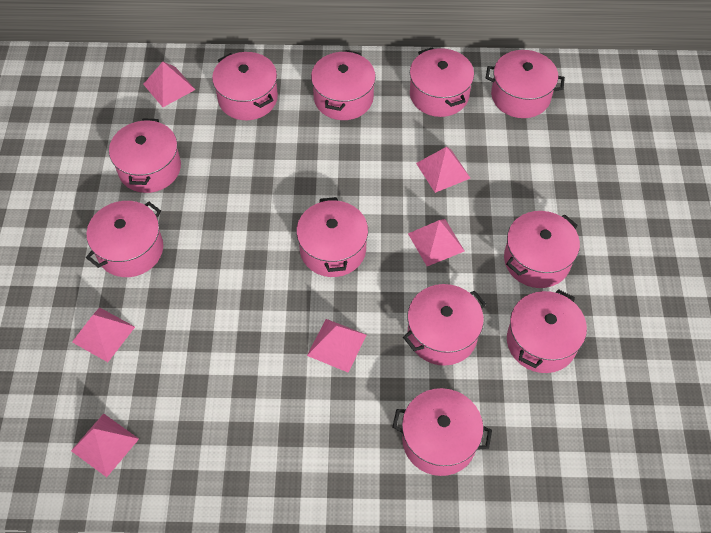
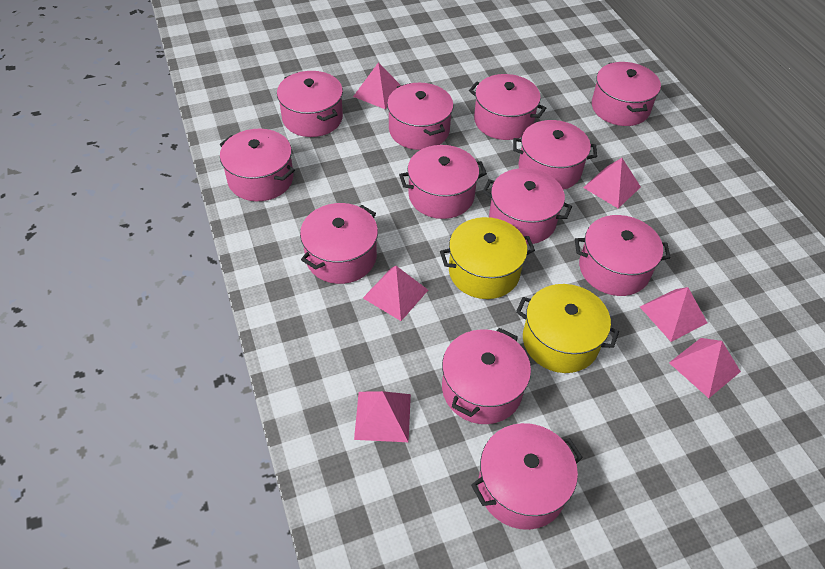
pink pot: [86,201,163,277] [109,118,181,193] [212,52,278,120] [296,197,368,277] [311,50,376,120] [393,388,492,476] [403,284,486,366] [410,48,474,117] [486,50,565,118] [504,211,580,288] [507,289,587,373] = 11 -> [219,129,295,201] [277,71,343,137] [300,203,378,284] [387,83,453,150] [399,145,487,219] [442,328,531,424] [469,74,546,140] [471,423,583,530] [482,168,572,244] [513,120,597,190] [575,215,671,296] [592,62,661,126] = 12
yellow pot: none = 0 -> [440,217,535,299] [516,284,619,373] = 2

